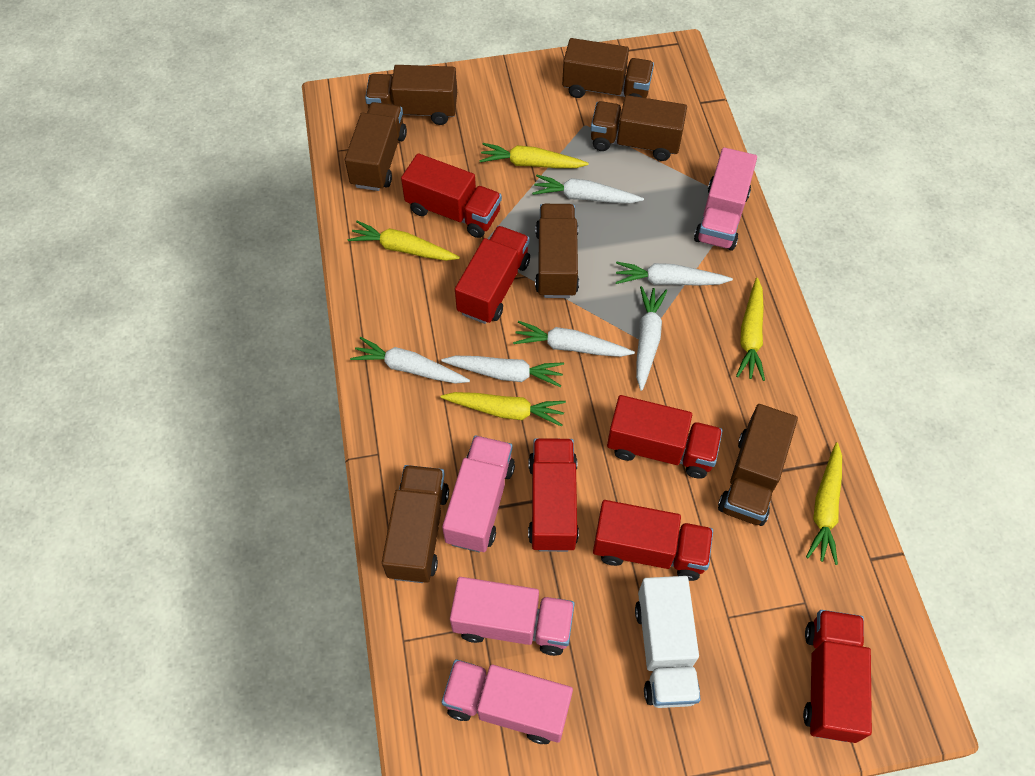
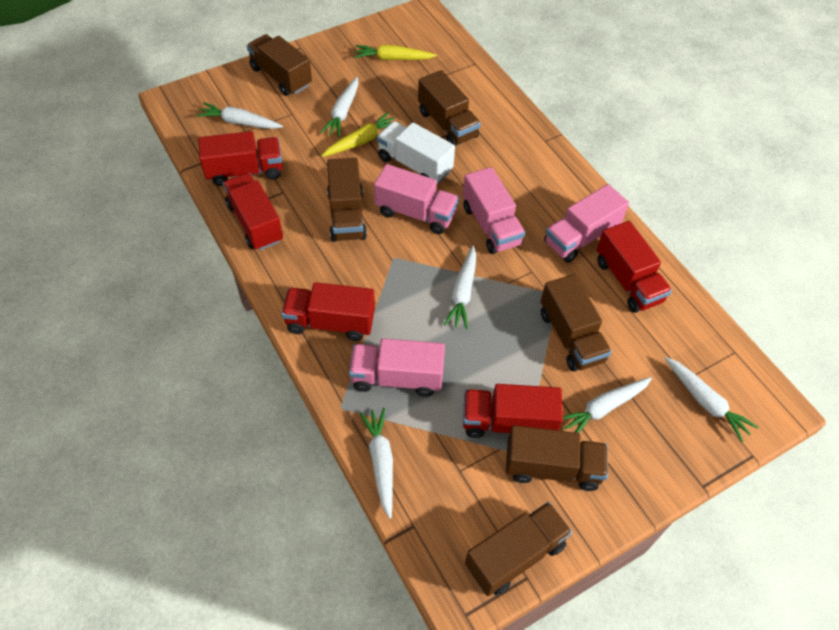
brown truck: [345,102,407,191] [365,65,457,125] [382,465,449,583] [535,204,579,298] [562,38,654,98] [591,95,687,161] [718,404,798,526] = 7 -> [247,34,312,96] [327,158,367,242] [418,70,481,147] [465,502,572,596] [506,425,608,491] [540,274,612,372] = 6
red truck: [401,153,502,238] [455,226,530,324] [528,438,579,552] [593,500,713,581] [607,395,723,479] [803,610,872,743] = 6 -> [198,131,283,186] [223,173,283,251] [281,282,375,341] [463,384,563,438] [597,221,672,313] = 5
yellow carrot: [348,221,460,261] [441,392,566,427] [479,143,589,168] [736,278,765,381] [806,442,842,565] = 5 -> [321,112,400,157] [354,45,437,60] = 2

